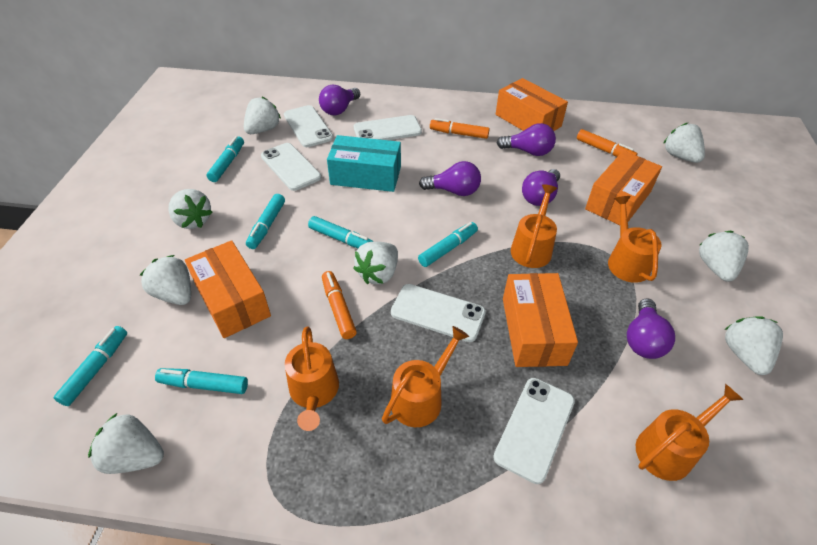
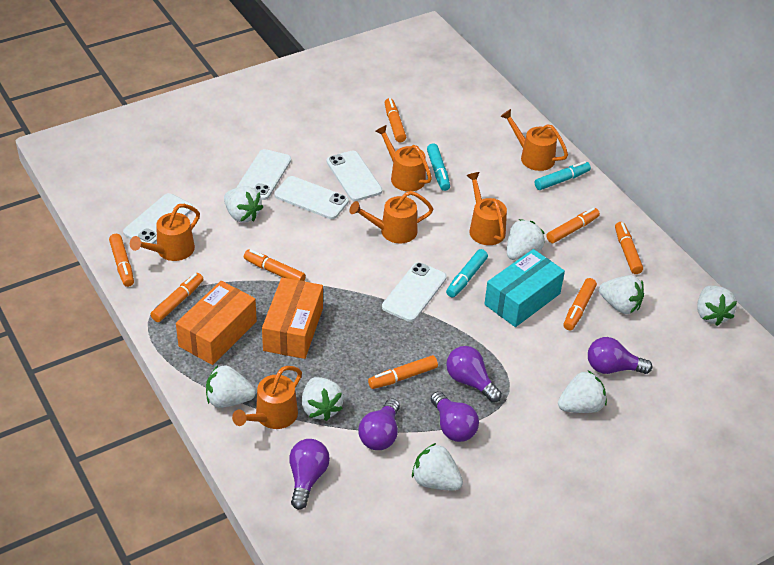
orange box: [185,240,271,338] [496,78,568,131] [503,273,578,367] [585,151,662,225] = 4 -> [176,281,257,365] [262,278,323,359] = 2
orange marker: [322,271,357,339] [430,118,490,139] [577,129,638,157] = 3 -> [109,234,134,287] [150,273,203,322] [244,249,306,281] [368,355,438,389] [384,98,406,142] [547,208,600,243] [564,278,597,331] [615,222,643,274] = 8
orange watering can: [285,327,339,431] [382,326,469,427] [511,184,557,268] [608,196,662,283] [636,384,744,481] = 5 -> [130,204,200,261] [232,366,302,429] [349,191,433,244] [375,125,432,192] [466,172,507,245] [500,109,568,171] = 6
turquoise marker: [54,326,127,406] [155,368,248,394] [207,136,244,182] [246,194,285,249] [308,216,374,248] [418,222,478,267] = 6 -> [427,143,450,191] [446,249,488,297] [535,161,591,190] = 3

